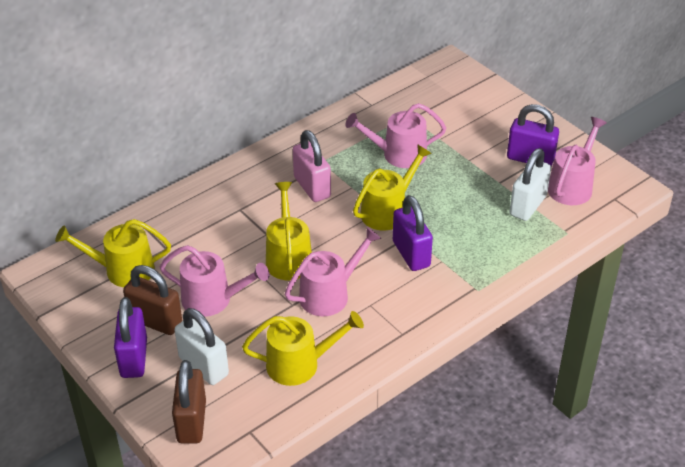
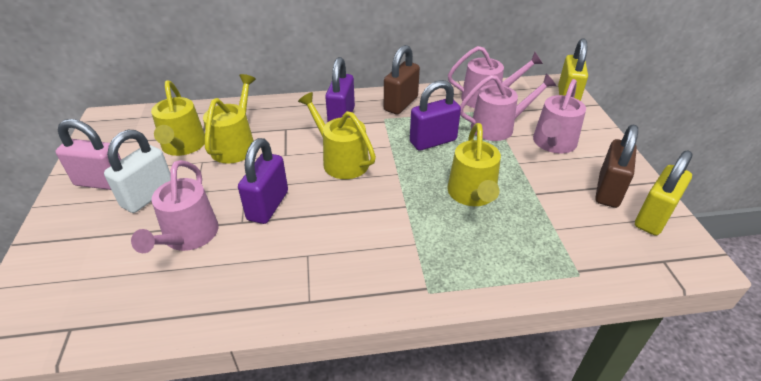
white padlock: [175,308,229,385] [509,148,551,221] = 2 -> [104,130,170,213] = 1
yellow padlock: none = 0 -> [558,38,588,101] [635,150,693,236] = 2

